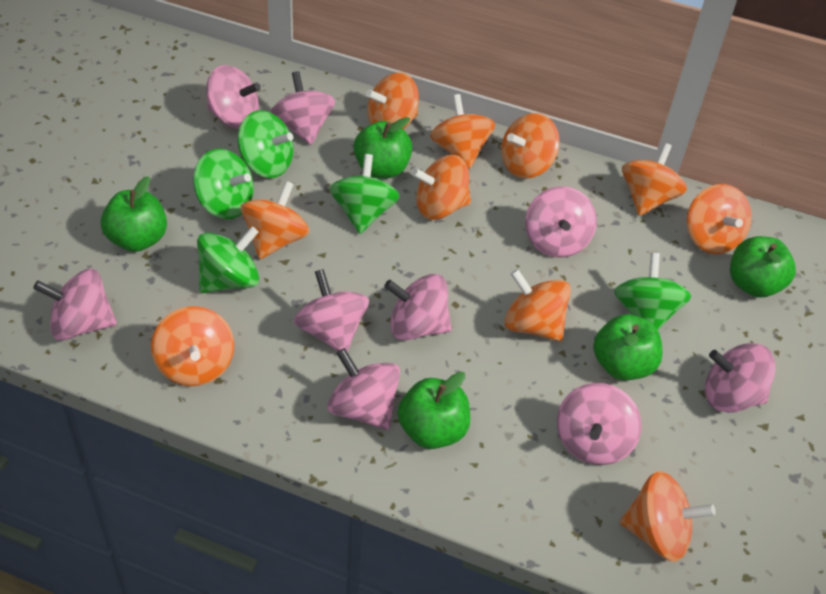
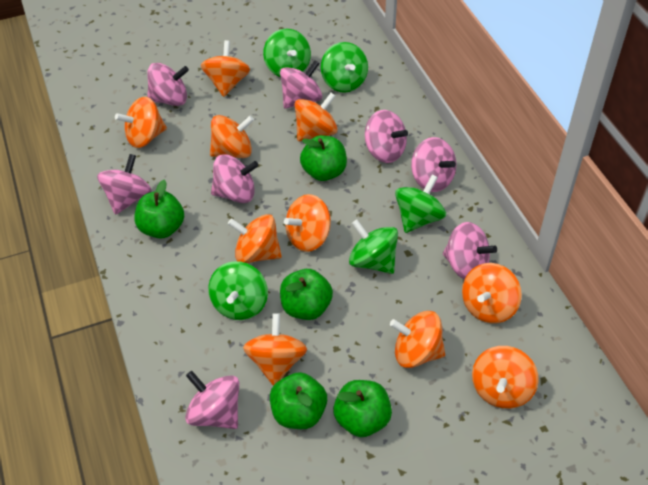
pink spinning top: [33,269,117,341] [206,65,261,129] [271,71,335,145] [294,269,369,352] [328,348,400,430] [384,274,451,341] [525,186,597,258] [557,383,642,465] [705,343,776,413] = 9 -> [97,154,152,215] [147,63,189,106] [185,371,239,429] [211,154,259,203] [280,60,322,109] [365,110,408,163] [411,137,456,192] [443,222,497,279] = 8

